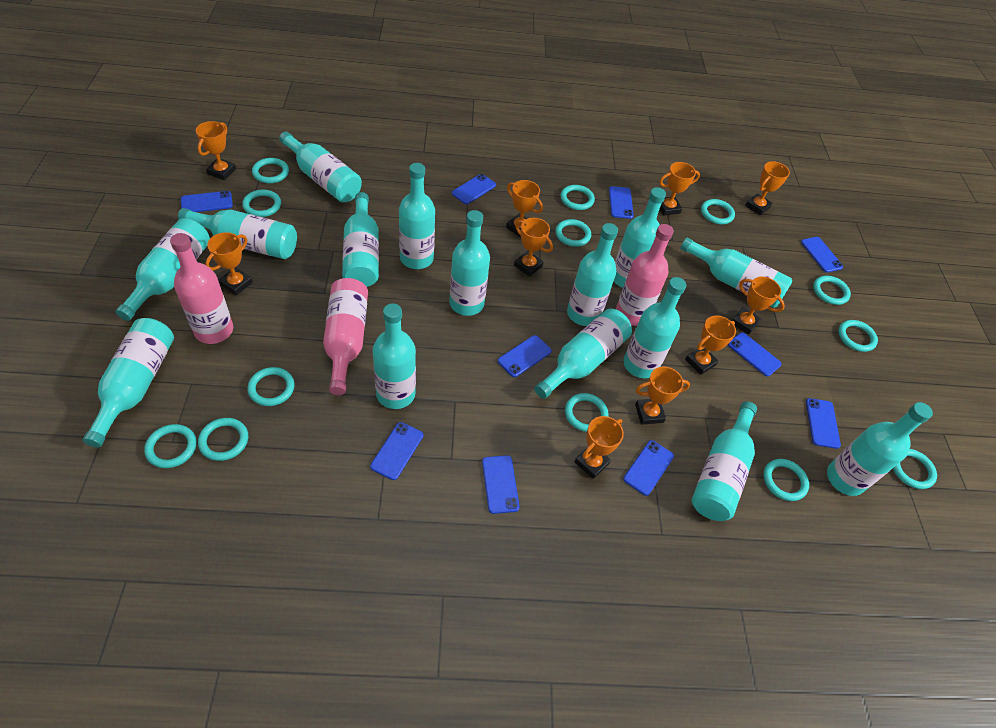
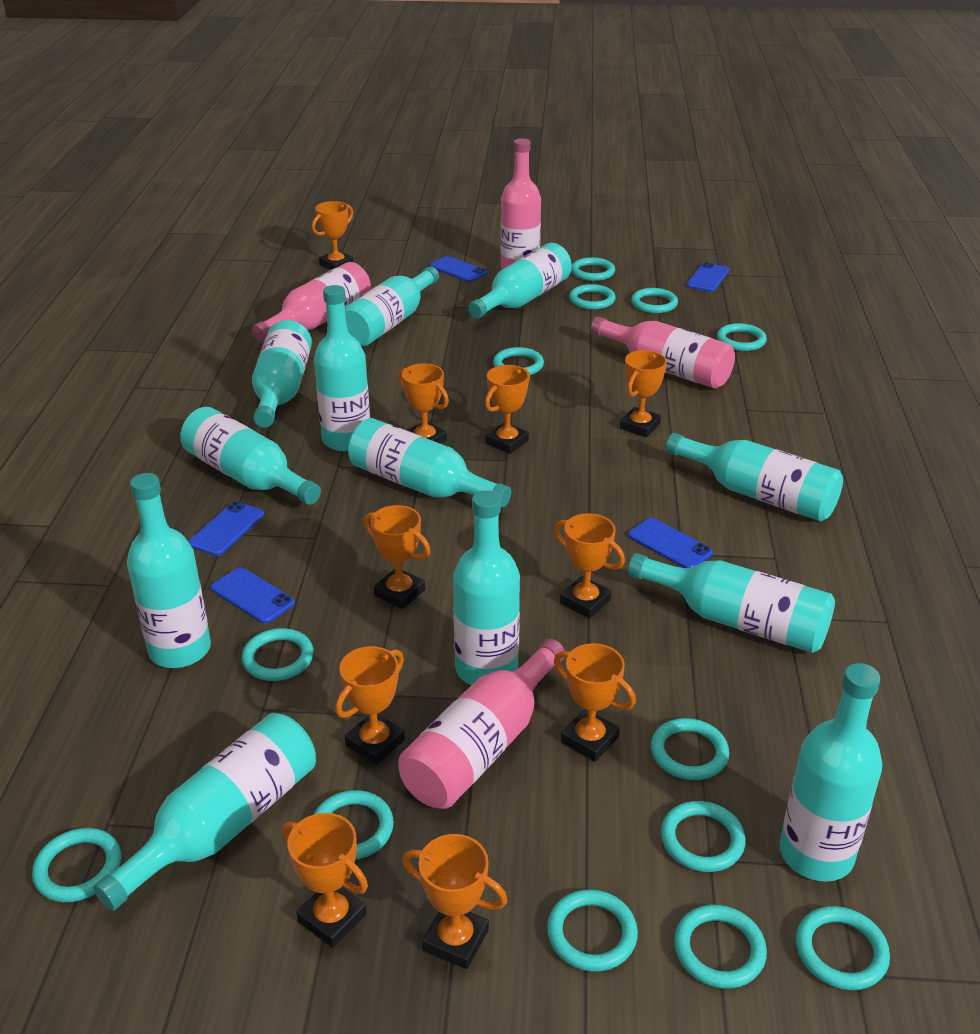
blue phone: [181,191,233,212] [370,422,423,480] [452,174,496,204] [482,455,520,514] [498,335,552,377] [609,186,634,219] [623,440,674,496] [728,332,782,377] [801,237,843,272] [806,398,841,449] = 10 -> [188,502,264,556] [211,567,295,624] [430,256,487,282] [628,518,713,568] [687,262,729,292] = 5
pink bottle: [170,233,233,344] [323,278,368,395] [616,224,674,326] = 3 -> [252,262,371,342] [398,639,565,809] [500,138,541,269] [591,317,735,389] = 4
turquoise bottle: [83,318,174,448] [115,218,210,321] [178,208,297,259] [279,132,362,203] [342,192,379,287] [372,304,416,409] [399,163,435,269] [449,210,490,316] [534,309,632,399] [567,223,618,326] [614,187,666,288] [624,277,686,378] [680,237,792,308] [691,401,757,521] [827,402,933,496] = 15 -> [93,713,316,911] [127,473,211,668] [180,407,321,505] [252,320,312,428] [314,285,370,451] [345,266,439,346] [348,418,511,508] [453,490,520,685] [468,243,572,318] [628,553,835,653] [666,433,843,521] [779,663,883,882] = 12

